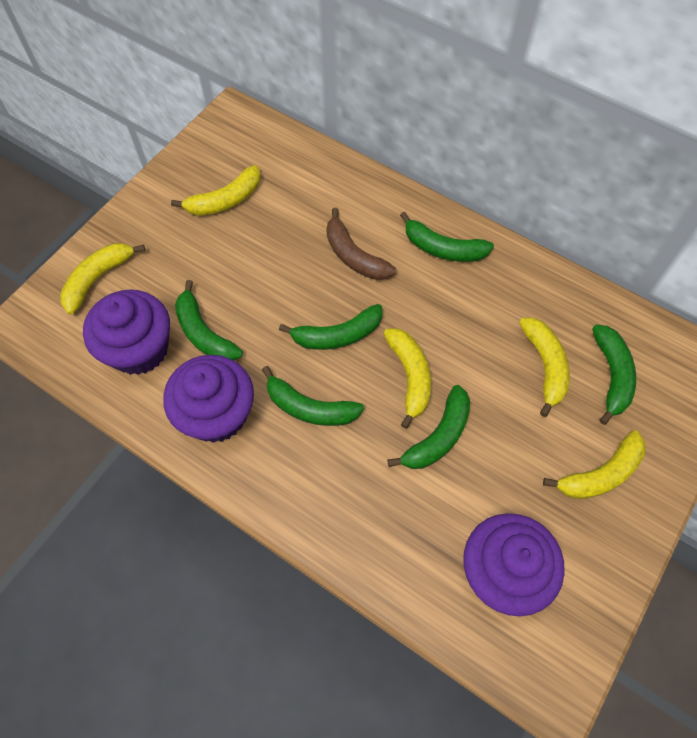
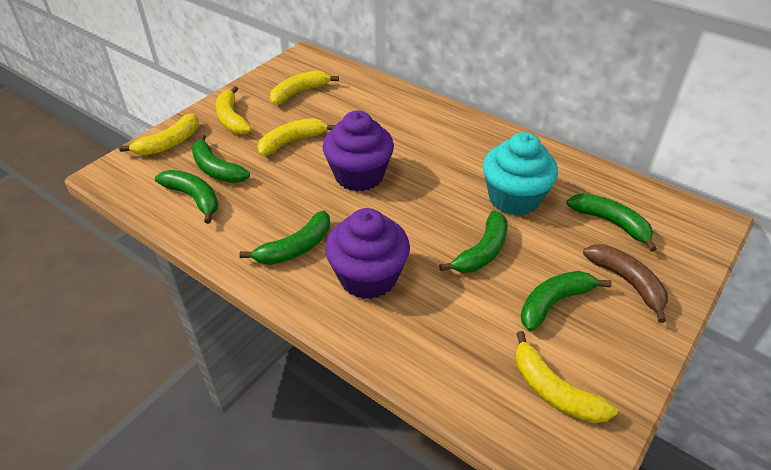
purple cupcake: [83,289,170,375] [163,355,254,443] [463,513,565,616] = 3 -> [323,111,394,191] [325,208,410,299] = 2
turquoise cupcake: none = 0 -> [483,132,558,216] = 1

